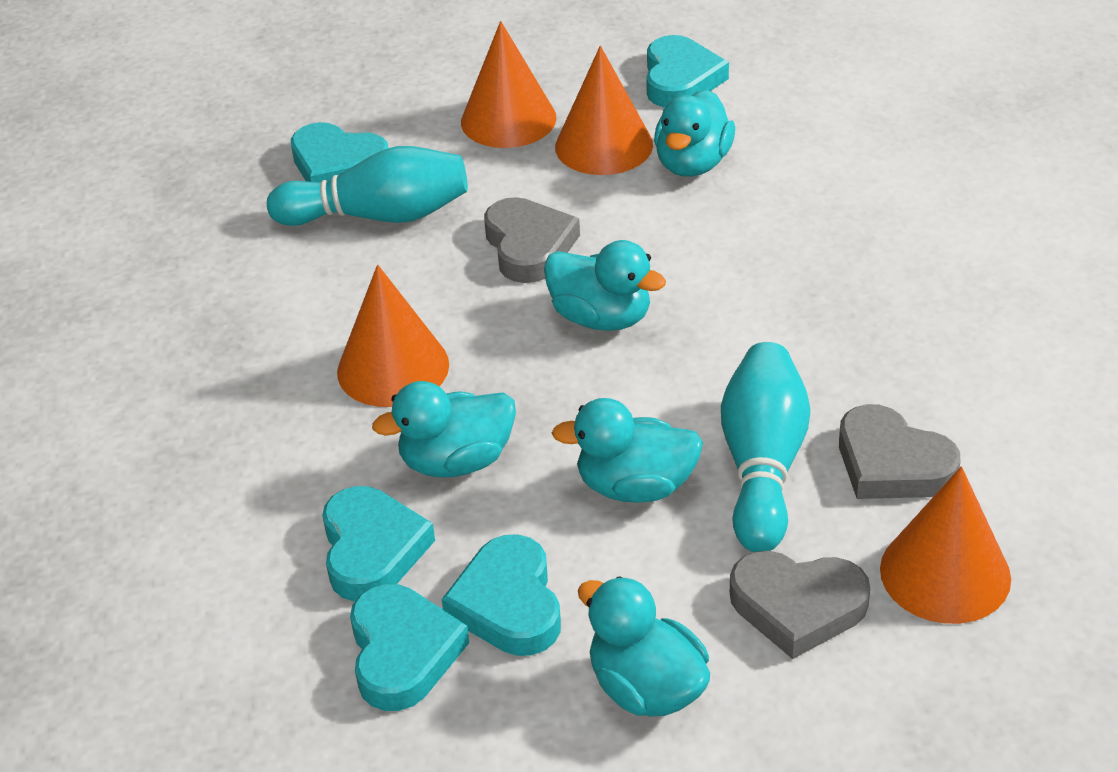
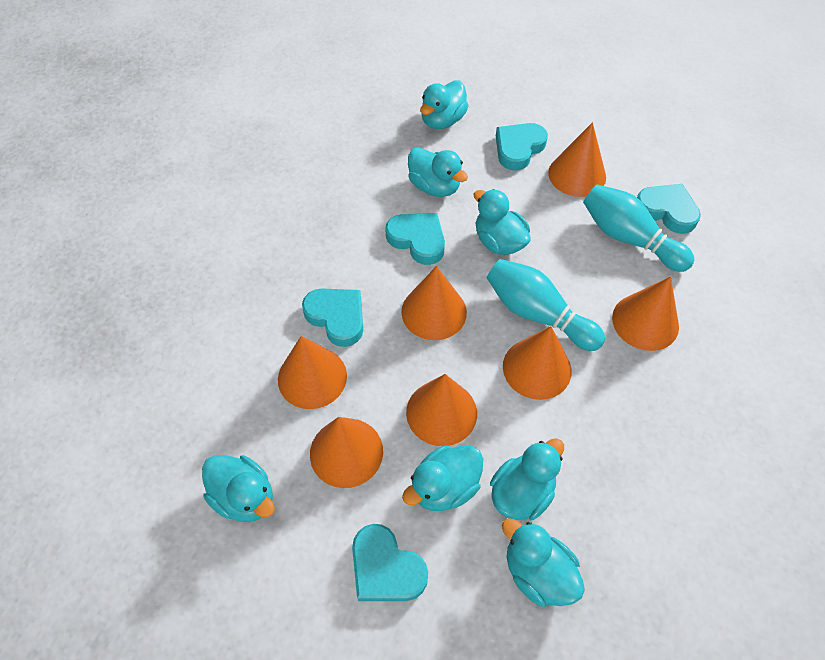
grey heart: [484,197,580,283] [730,551,870,659] [839,404,960,499] = 3 -> none = 0
orange cone: [337,265,449,407] [461,21,557,148] [555,46,653,175] [880,466,1011,624] = 4 -> [278,336,347,409] [310,417,383,488] [401,266,467,340] [406,374,477,446] [503,326,571,400] [548,122,606,197] [612,277,679,351] = 7
turquoise duck: [372,381,516,478] [544,240,666,331] [552,398,703,503] [578,576,710,717] [654,89,735,177] = 5 -> [202,455,275,522] [402,445,483,511] [408,147,468,197] [420,80,468,129] [474,189,531,255] [490,438,564,520] [502,518,585,607] = 7

